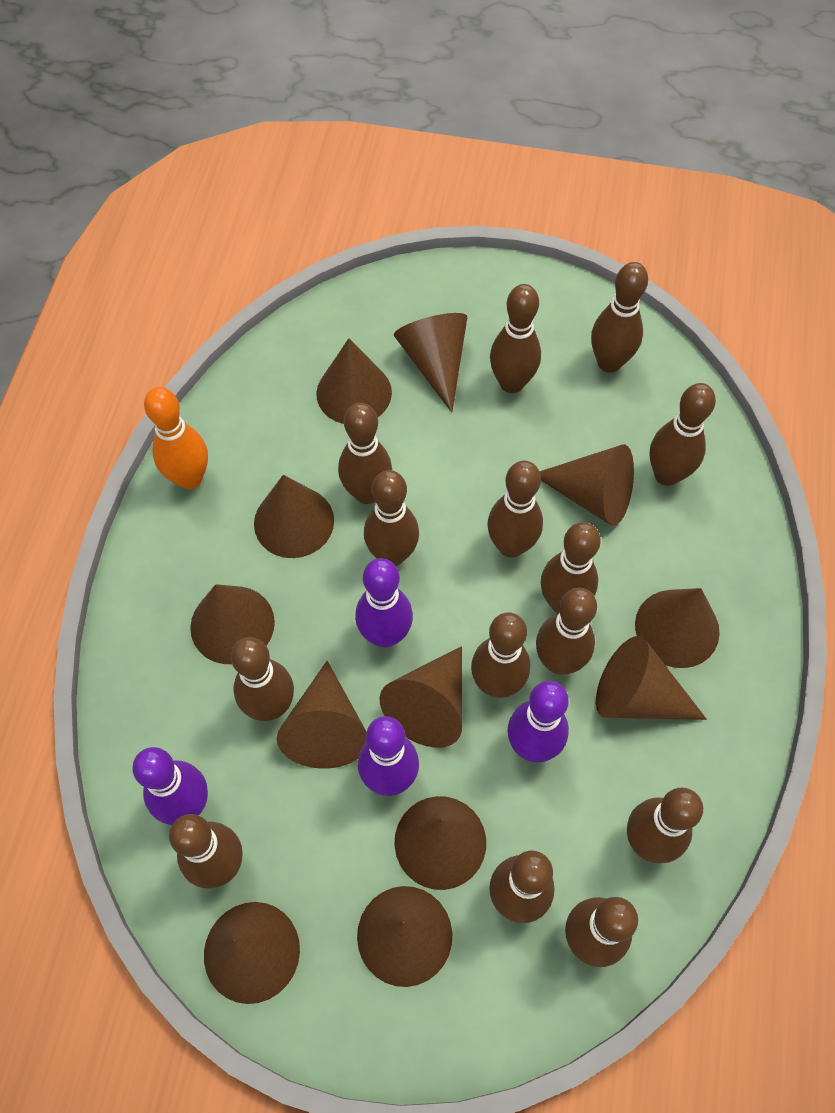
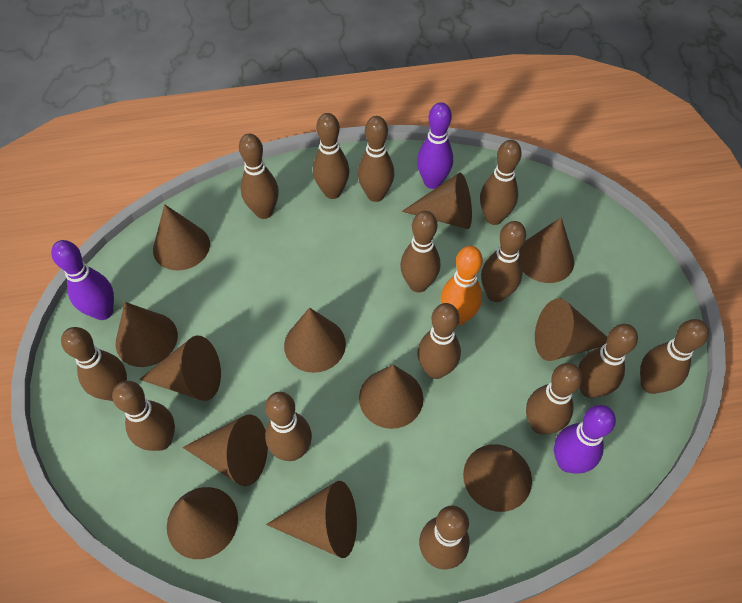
purple bowling pin: [132,747,208,825] [355,558,413,647] [358,716,419,796] [508,681,569,763] = 4 -> [51,240,114,320] [417,102,453,189] [554,405,616,474] = 3

